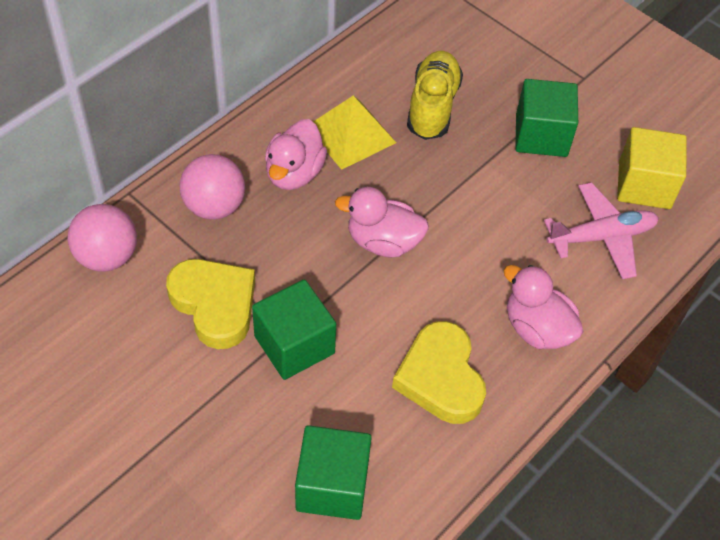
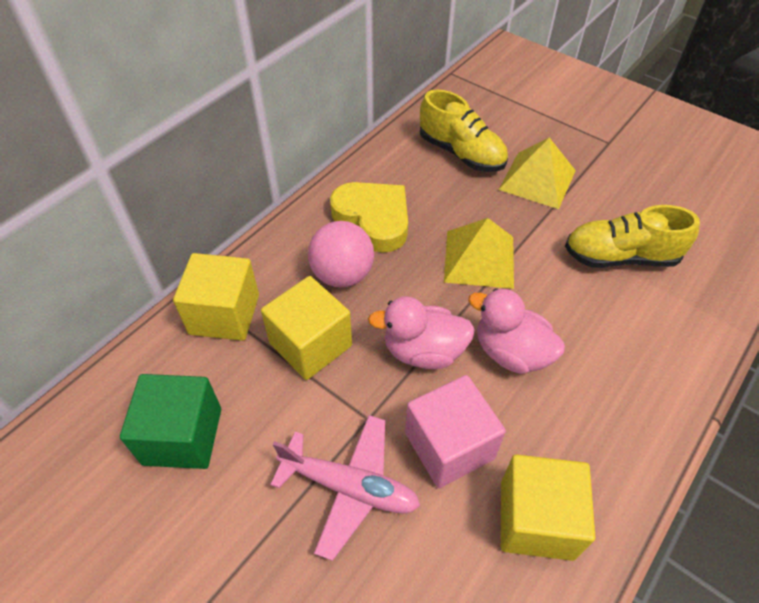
green cube: [252,280,336,380] [295,425,372,520] [515,79,578,157] = 3 -> [120,374,221,469] = 1
pink ball: [67,204,137,272] [179,154,245,219] = 2 -> [308,221,374,287] = 1
pink cube: none = 0 -> [405,375,506,488] = 1
pink duck: [265,119,327,190] [335,187,429,257] [503,265,583,349] = 3 -> [368,296,475,369] [468,288,565,374] = 2
yellow cube: [617,127,686,209] = 1 -> [173,253,259,341] [261,276,352,380] [501,454,596,561] = 3
yellow heart: [166,259,255,349] [392,321,486,424] = 2 -> [330,182,408,253] = 1
yellow pyramid: [313,96,396,170] = 1 -> [444,218,514,289] [499,138,576,209] = 2
yellow shoe: [407,51,463,140] = 1 -> [420,89,508,172] [565,205,700,268] = 2

